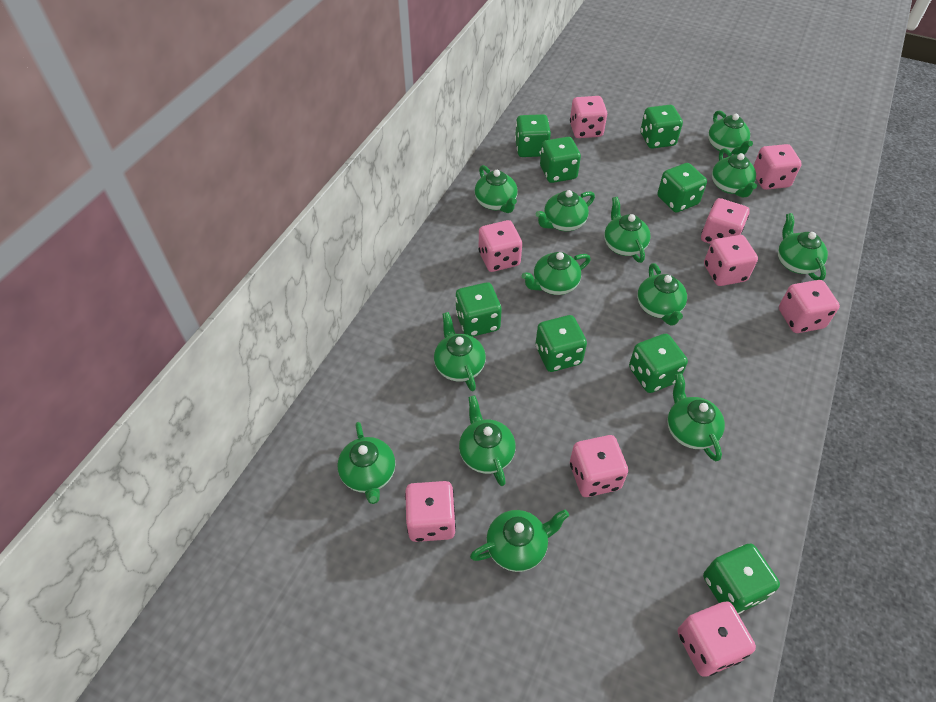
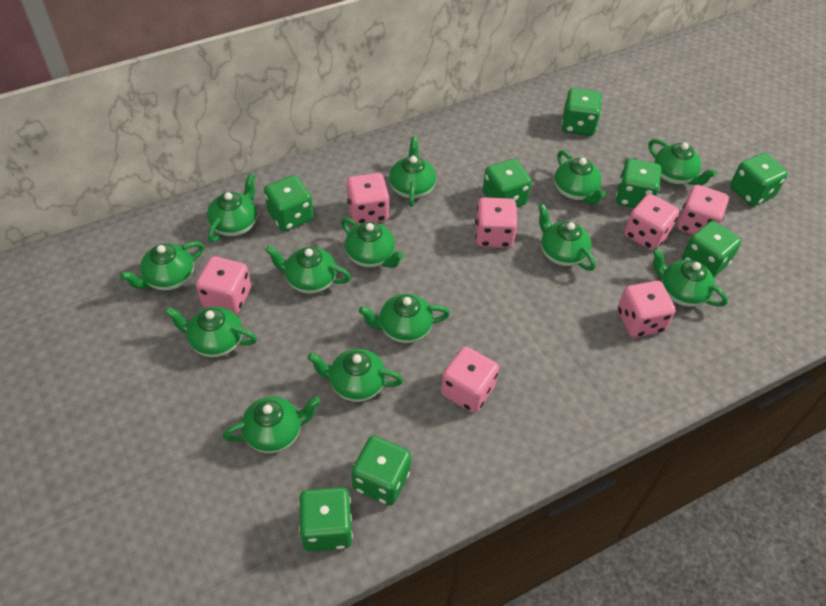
pink dice: [405,481,456,542] [479,220,522,272] [570,96,607,138] [570,435,628,497] [678,601,756,677] [701,198,750,244] [704,235,758,286] [753,144,802,190] [779,280,840,333] = 9 -> [196,256,251,314] [347,173,390,225] [441,347,499,413] [475,197,518,248] [617,281,676,338] [624,194,679,251] [677,185,729,235] = 7

